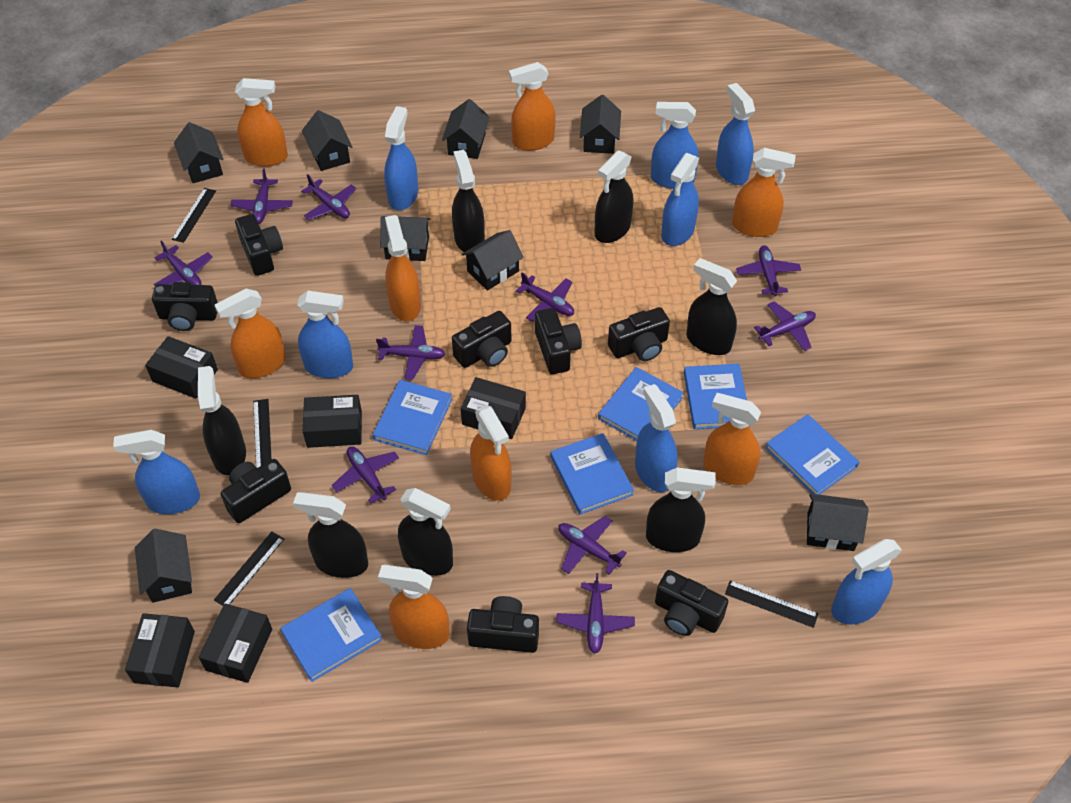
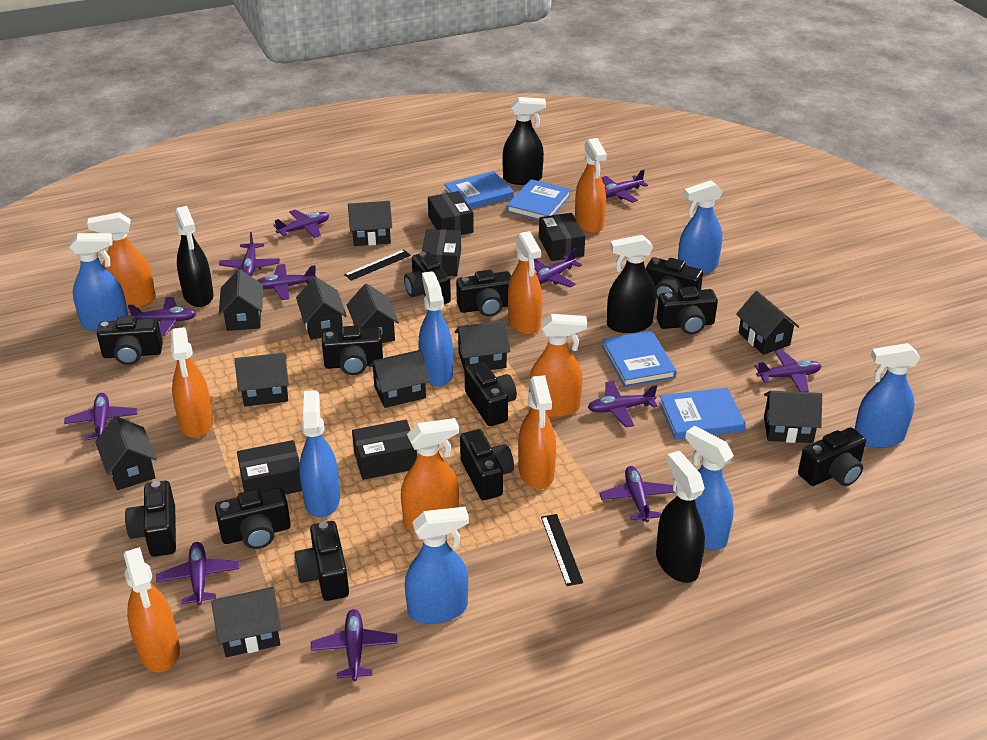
black camera: [152,282,218,331] [221,459,291,523] [235,214,283,276] [452,311,512,368] [467,596,539,653] [535,308,582,374] [608,307,670,361] [655,570,728,636] = 8 -> [97,316,163,365] [125,481,176,557] [215,488,291,549] [294,521,349,601] [322,325,383,375] [404,252,451,304] [456,270,511,317] [460,429,514,500] [464,362,517,426] [646,257,703,299] [657,287,718,334] [798,427,866,486] = 12
black house: [135,529,192,603] [174,122,224,183] [302,110,352,171] [380,216,430,261] [442,99,490,159] [461,230,524,291] [580,95,621,154] [807,494,869,551] = 8 -> [95,416,157,490] [211,587,281,657] [219,269,263,331] [234,353,289,407] [296,277,347,340] [347,283,399,343] [348,201,392,246] [369,350,429,408] [455,320,510,372] [736,291,799,355] [764,391,822,443] = 11
black ruler: [171,188,216,243] [214,532,284,606] [253,399,271,468] [725,580,818,628] = 4 -> [344,249,411,281] [541,514,583,586] = 2
black spray bottle: [198,366,246,475] [293,492,368,578] [398,488,453,576] [452,150,485,252] [595,150,633,243] [646,467,715,552] [687,258,737,355] = 7 -> [175,206,214,307] [502,97,546,185] [607,235,656,333] [656,451,705,583] = 4
blue book: [280,588,382,682] [373,380,452,455] [550,433,634,515] [598,367,684,441] [684,364,747,429] [765,414,859,495] = 6 -> [444,171,514,209] [506,179,571,220] [602,331,677,387] [659,388,746,440] = 4
blue spray bottle: [113,430,200,514] [297,291,353,378] [384,106,418,210] [635,384,678,492] [651,102,699,189] [661,153,699,246] [716,83,755,185] [831,539,902,625] = 8 -> [69,233,128,331] [299,390,340,518] [405,507,469,624] [418,271,453,387] [678,180,723,275] [685,426,734,550] [855,343,920,448] = 7
purple plane: [153,240,213,286] [230,169,293,224] [301,174,356,220] [332,446,399,504] [376,325,445,380] [516,273,574,322] [557,573,635,654] [558,516,627,575] [736,246,801,296] [754,301,816,351] = 10 -> [64,393,137,440] [128,297,196,336] [156,542,239,605] [219,232,280,276] [257,264,317,300] [273,209,329,238] [311,609,397,681] [534,248,582,288] [588,381,657,427] [599,466,675,522] [601,170,648,203] [755,350,821,392] = 12

